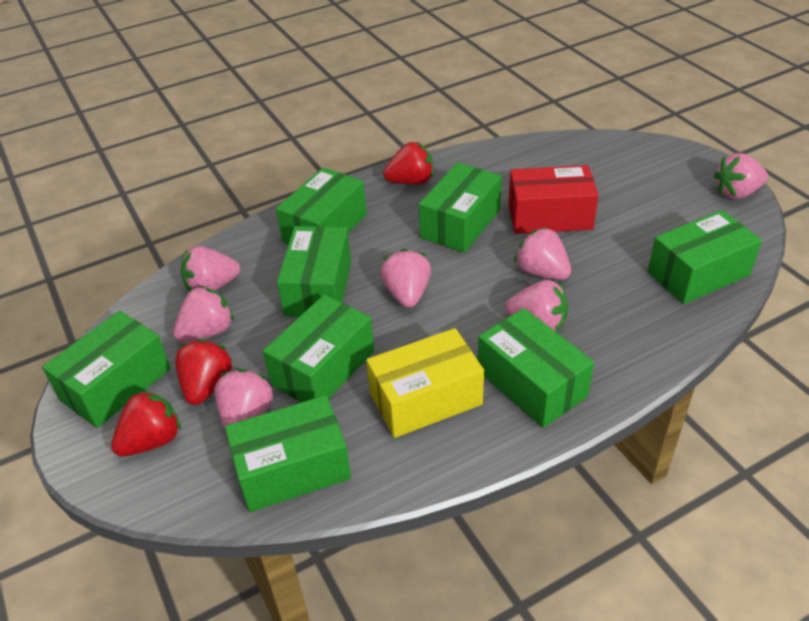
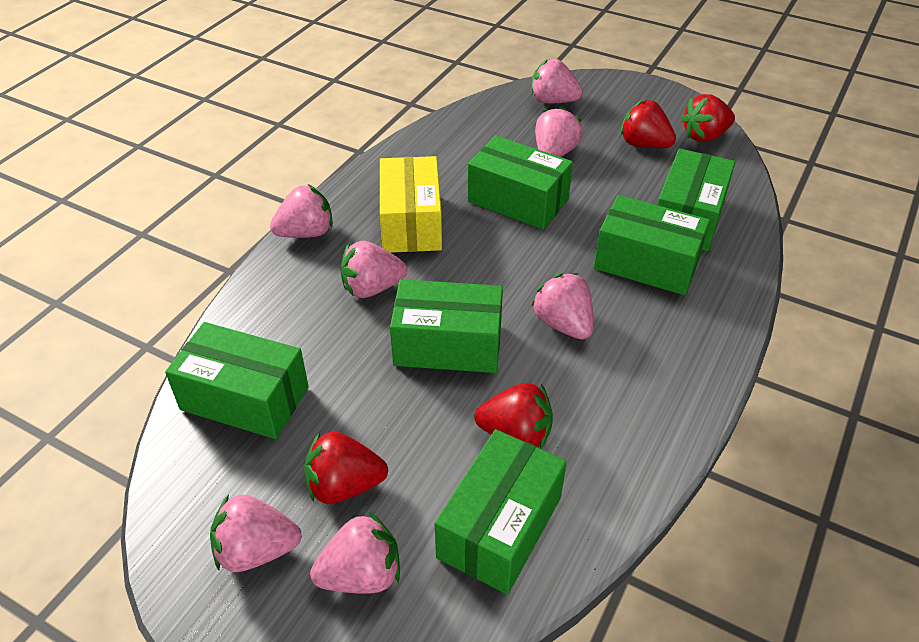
green box: [42,311,171,428] [225,395,351,512] [263,295,374,402] [276,167,367,245] [277,226,351,317] [419,162,502,253] [478,308,594,428] [647,210,762,304] = 8 -> [165,322,309,439] [390,279,503,373] [435,429,567,595] [468,136,573,230] [594,195,710,295] [657,149,735,251] = 6
red box: [508,165,599,234] = 1 -> none = 0
red strawberry: [111,390,181,456] [175,339,232,405] [383,142,433,185] = 3 -> [304,432,388,504] [474,383,553,449] [620,100,676,148] [681,94,735,142] = 4

